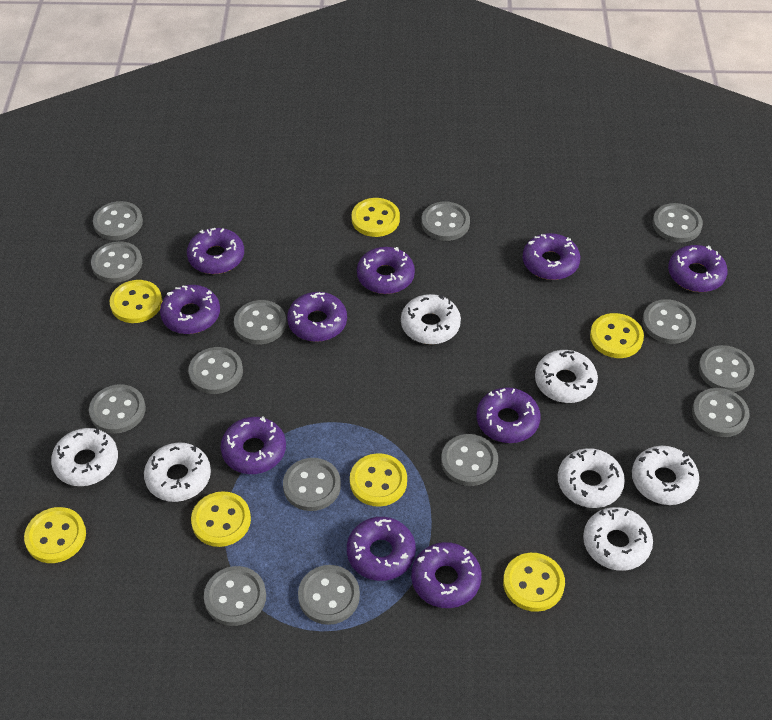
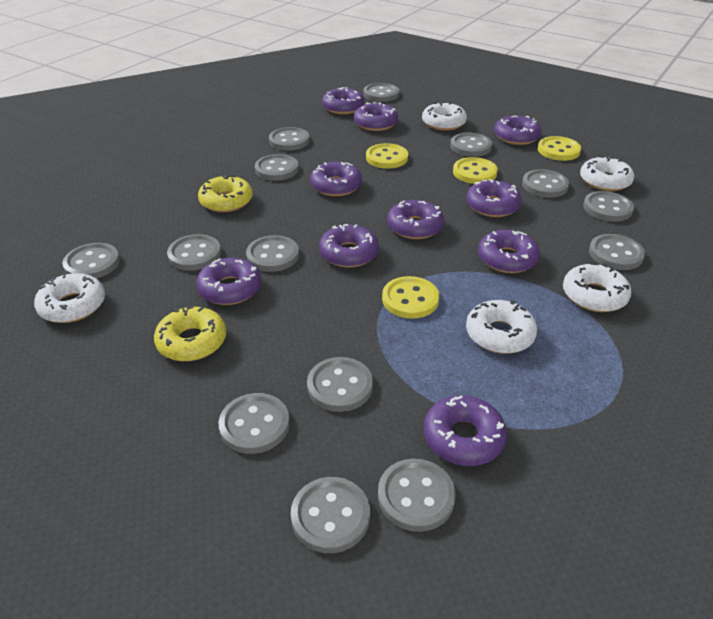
white donut: [51,428,118,486] [144,442,211,502] [401,294,461,344] [535,350,598,403] [558,448,625,508] [583,507,653,571] [632,446,699,505] = 7 -> [34,273,105,323] [422,102,467,131] [466,300,537,354] [563,262,631,312] [580,155,634,191] = 5
yellow button: [24,507,86,563] [110,280,162,323] [191,491,251,547] [350,453,407,507] [352,198,400,237] [503,553,565,612] [590,313,644,358] = 7 -> [366,143,408,169] [382,276,439,319] [453,157,498,184] [538,136,581,161] = 4
yellow donut: none = 0 -> [154,306,226,361] [198,175,253,212] = 2

